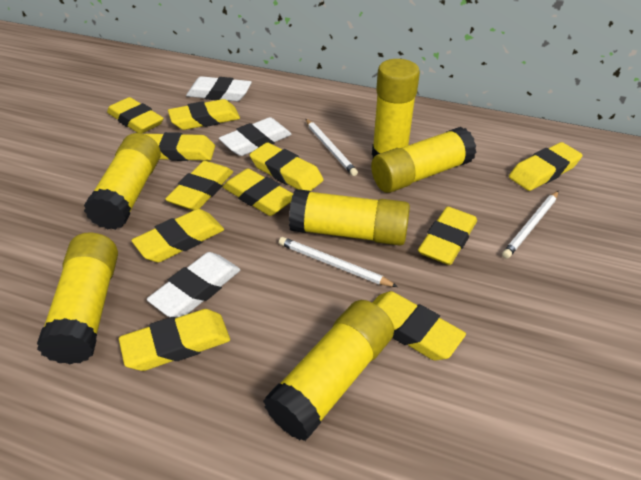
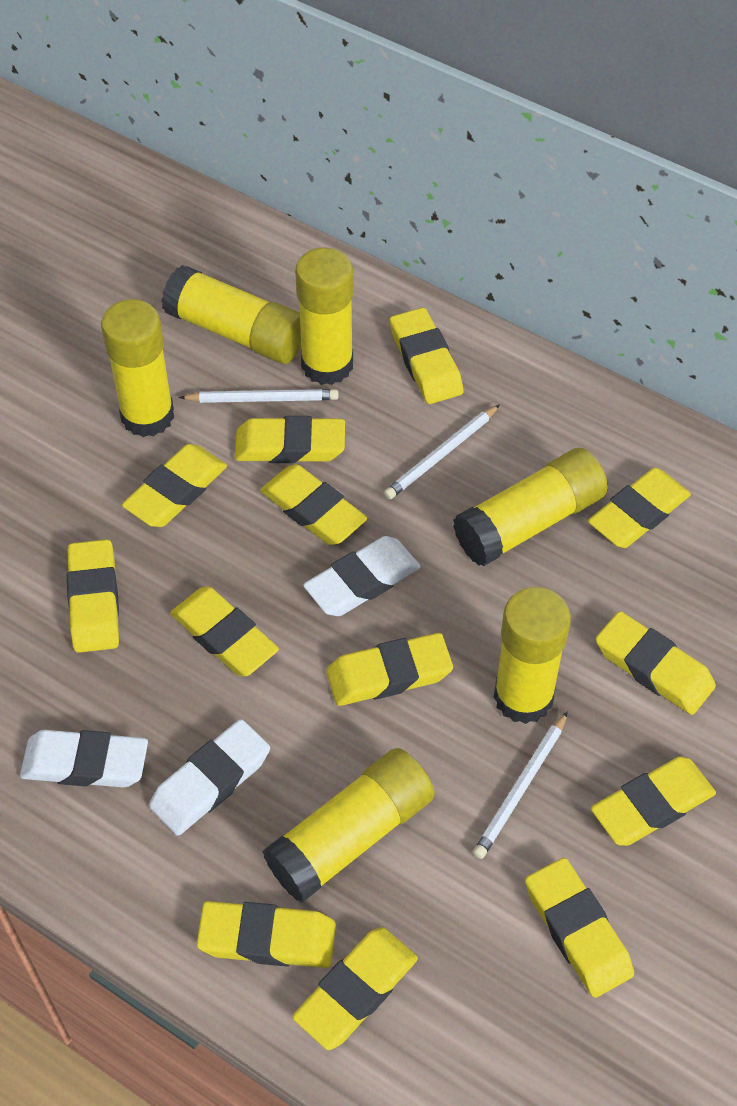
yellow eraser: [107,97,164,134] [119,309,230,371] [131,209,224,262] [145,132,215,161] [165,161,233,210] [168,99,240,130] [223,168,293,216] [250,143,323,191] [372,291,466,361] [418,207,477,265] [509,142,583,191] = 11 -> [67,539,119,653] [122,444,227,527] [170,587,279,676] [197,901,336,968] [235,416,345,463] [260,464,367,545] [292,927,418,1050] [326,633,453,706] [390,308,463,404] [525,858,634,998] [588,468,691,548] [591,756,716,846] [596,611,716,715] = 13

